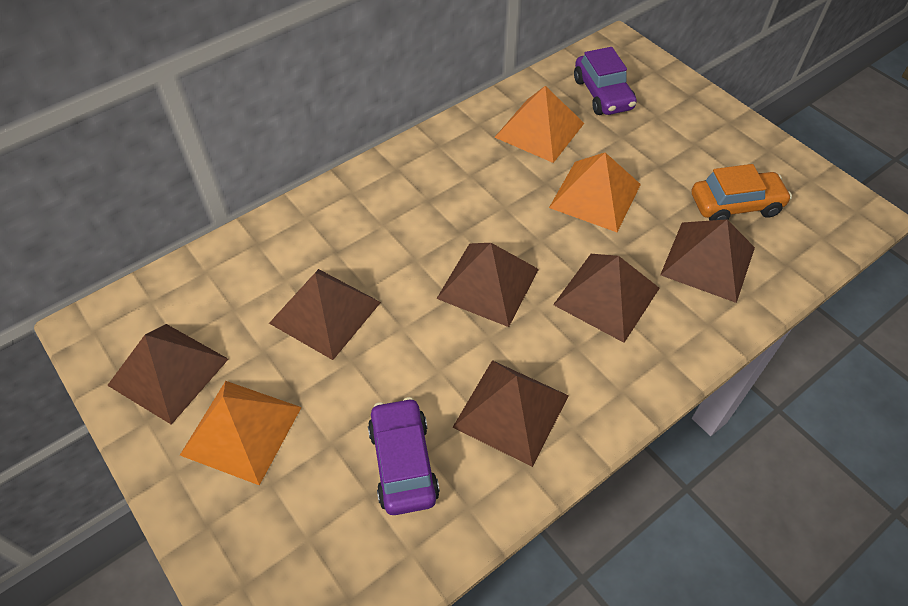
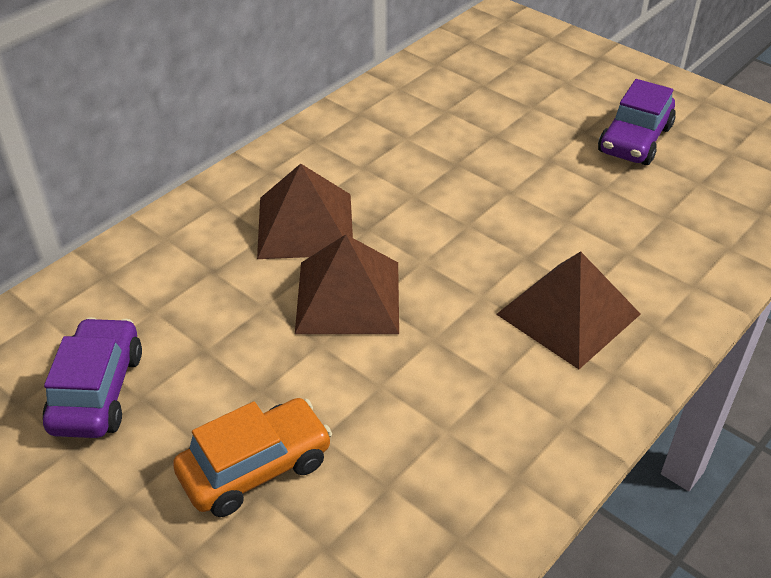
brown pyramid: [107,324,228,425] [269,269,381,360] [436,243,539,327] [453,360,569,467] [553,254,660,343] [660,219,755,303] = 6 -> [257,164,353,259] [295,234,399,334] [496,251,641,369] = 3
orange pyramid: [180,381,302,485] [494,86,584,163] [549,152,641,232] = 3 -> none = 0

